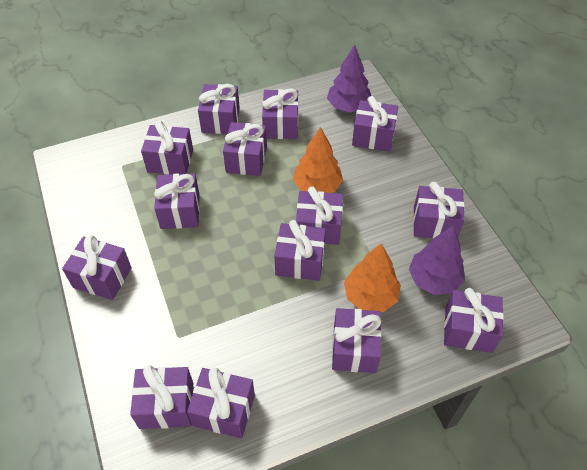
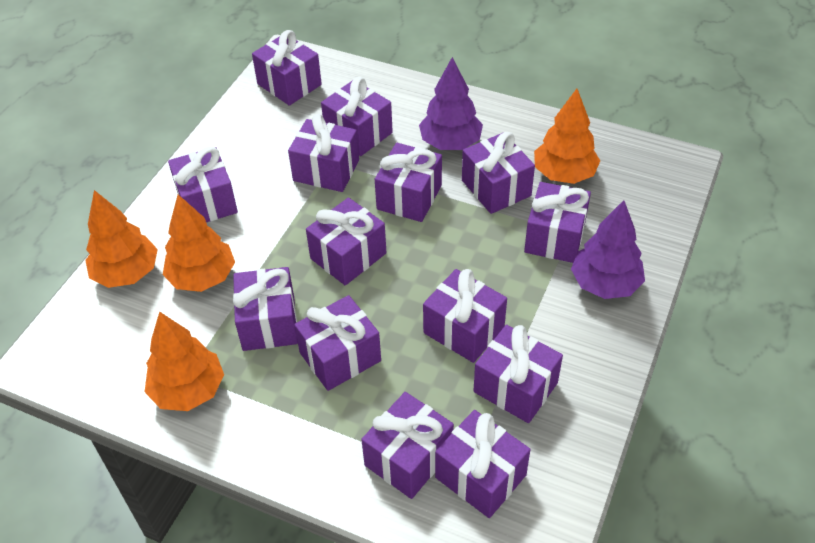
orange tree: [293,127,343,193] [344,243,401,312] = 2 -> [85,190,158,288] [145,311,224,411] [163,195,235,292] [534,89,600,184] = 4

